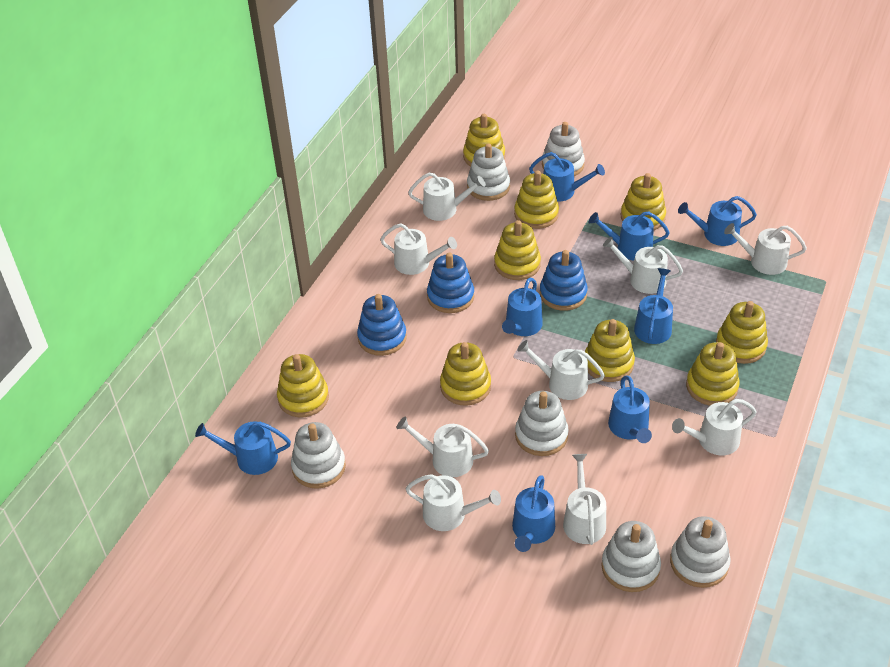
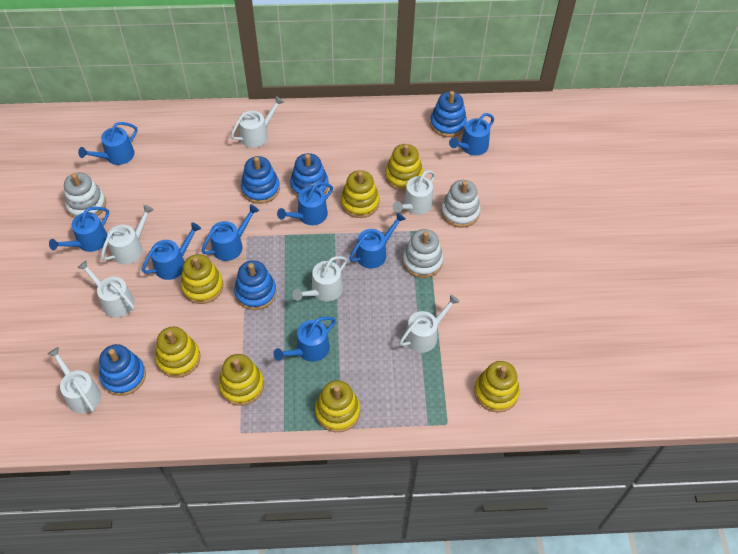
blue stacking toy: [357,294,407,356] [427,253,474,313] [540,250,588,311] = 3 -> [99,344,146,396] [234,260,277,310] [241,156,280,204] [290,153,329,197] [430,91,467,137] = 5
white stacking toy: [291,422,346,489] [467,143,510,201] [515,391,569,456] [542,122,585,176] [601,521,661,592] [670,516,731,588] = 6 -> [64,172,106,218] [403,229,443,278] [441,180,481,228] = 3
white watering can: [380,223,457,275] [397,416,489,477] [406,474,501,531] [408,172,486,221] [517,340,605,400] [563,454,606,545] [603,237,683,294] [672,399,757,455] [724,223,807,275] = 9 -> [48,347,101,413] [77,260,135,318] [101,205,154,264] [231,96,284,148] [293,256,347,301] [393,170,435,215] [399,294,460,353] = 7
yellow stacking toy: [277,354,329,417] [440,342,491,406] [463,114,505,167] [494,220,541,280] [514,171,559,229] [585,319,635,382] [621,173,666,230] [686,342,740,406] [716,301,768,364] = 9 -> [155,327,201,378] [181,254,223,304] [219,354,264,406] [315,380,360,432] [341,170,379,218] [385,144,423,191] [474,361,520,413] = 7

